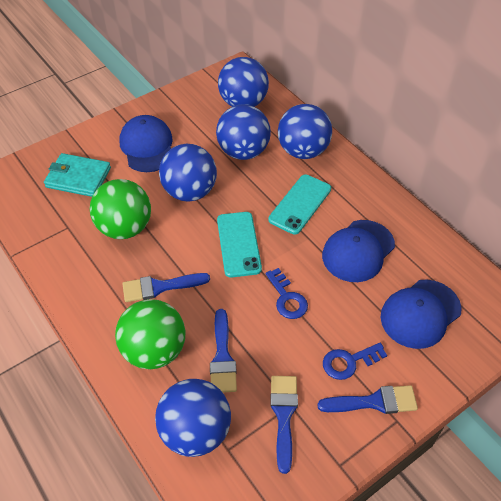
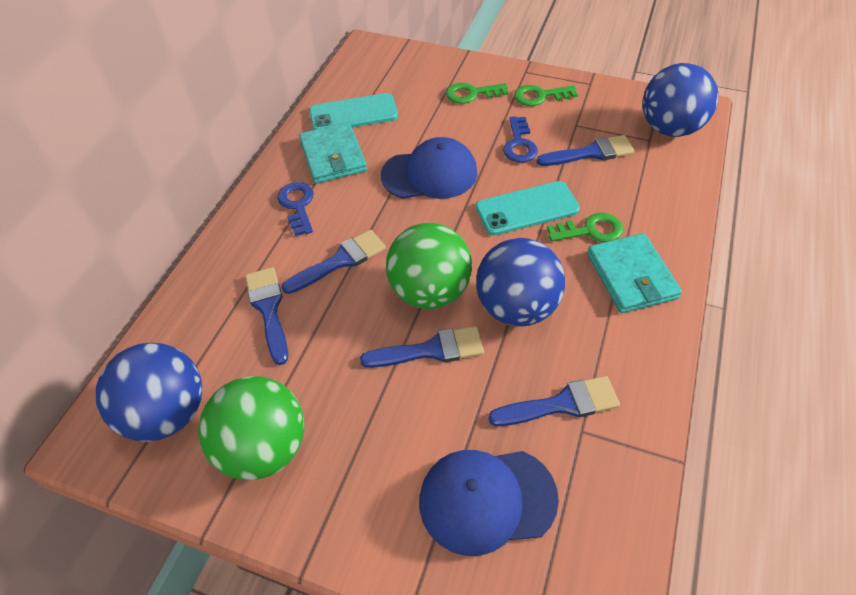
blue ball: [155,379,231,457] [159,144,217,202] [216,104,271,160] [218,57,269,107] [278,104,332,159] = 5 -> [96,343,203,442] [476,238,565,326] [642,63,718,137] = 3
blue brush: [122,273,210,302] [210,309,237,393] [270,376,298,474] [318,385,418,414] = 4 -> [245,267,288,365] [282,230,386,294] [360,326,484,368] [488,376,620,426] [536,135,635,166] = 5
blue cap: [119,115,173,172] [322,220,395,282] [381,280,462,349] = 3 -> [381,137,477,199] [419,450,559,556] = 2
green key: none = 0 -> [446,83,508,104] [514,85,578,106] [547,213,623,242] = 3
turquoise wallet: [44,153,111,197] = 1 -> [299,122,367,184] [587,233,682,313] = 2

